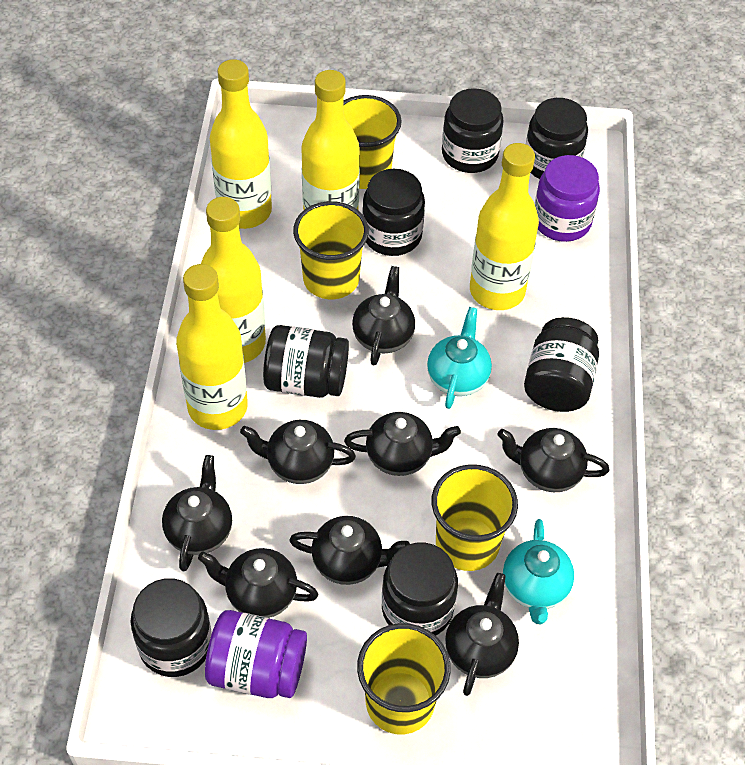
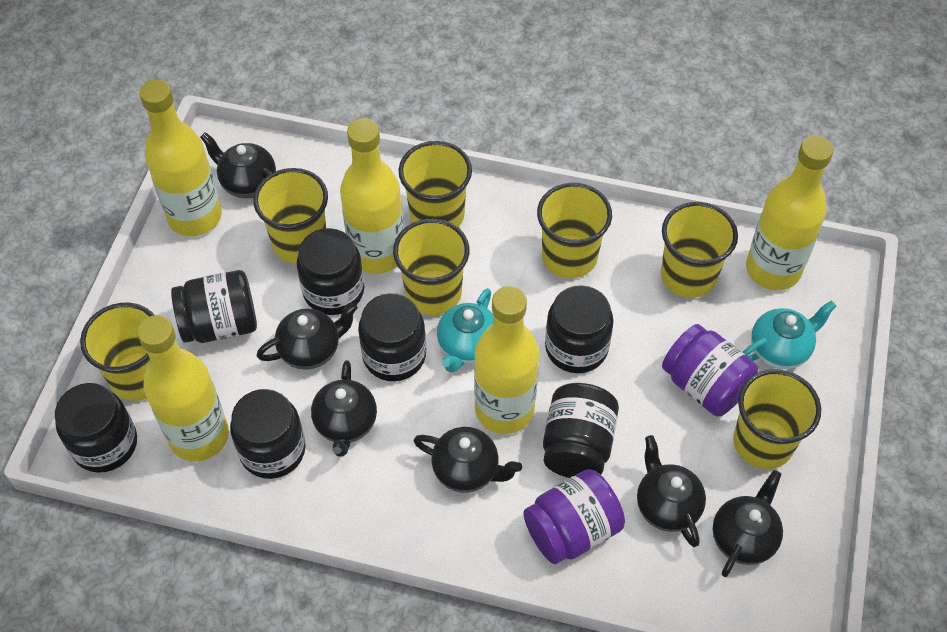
black teapot: [162,455,232,572] [198,548,319,618] [240,420,356,484] [289,516,410,585] [344,412,461,476] [352,266,415,365] [445,573,519,696] [497,428,609,492] = 8 -> [200,132,276,198] [257,303,358,370] [311,360,377,457] [413,427,522,493] [637,435,706,547] [713,470,783,577] = 6
yellow cup: [293,201,369,299] [344,95,402,189] [357,623,451,734] [432,464,518,571] = 4 -> [80,303,154,401] [253,168,328,263] [393,219,470,315] [398,141,472,227] [537,183,612,278] [661,202,738,298] [733,369,821,469] = 7

